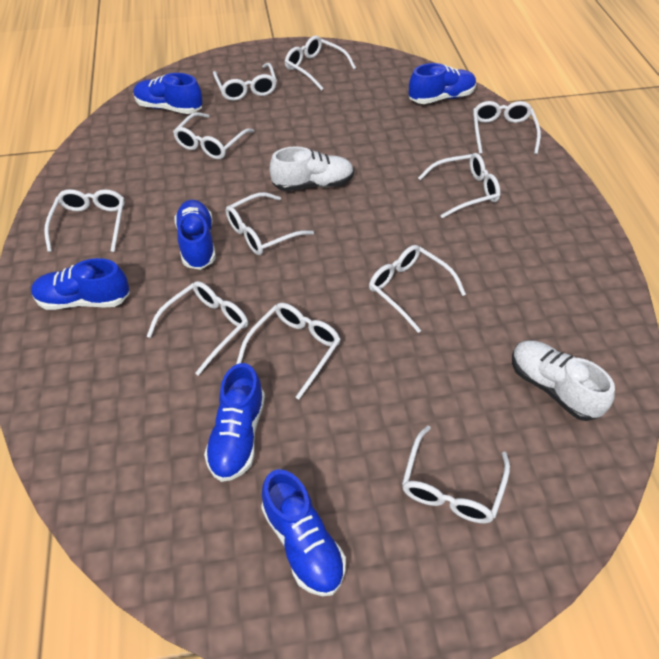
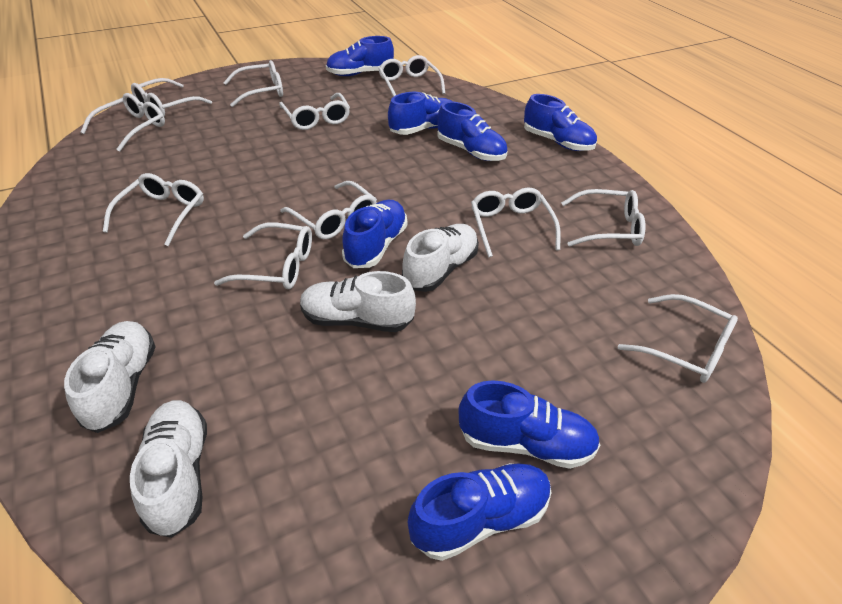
blue shoe: [31,258,130,310] [133,73,203,114] [174,200,216,270] [204,363,265,482] [261,469,346,596] [409,63,476,104] = 6 -> [326,36,394,76] [342,199,407,268] [388,92,453,135] [408,463,552,561] [437,101,508,161] [459,381,600,469] [524,94,597,151] = 7
white shoe: [269,146,354,191] [512,340,615,421] = 2 -> [64,321,156,433] [130,400,207,538] [300,271,416,332] [402,224,479,292] = 4

